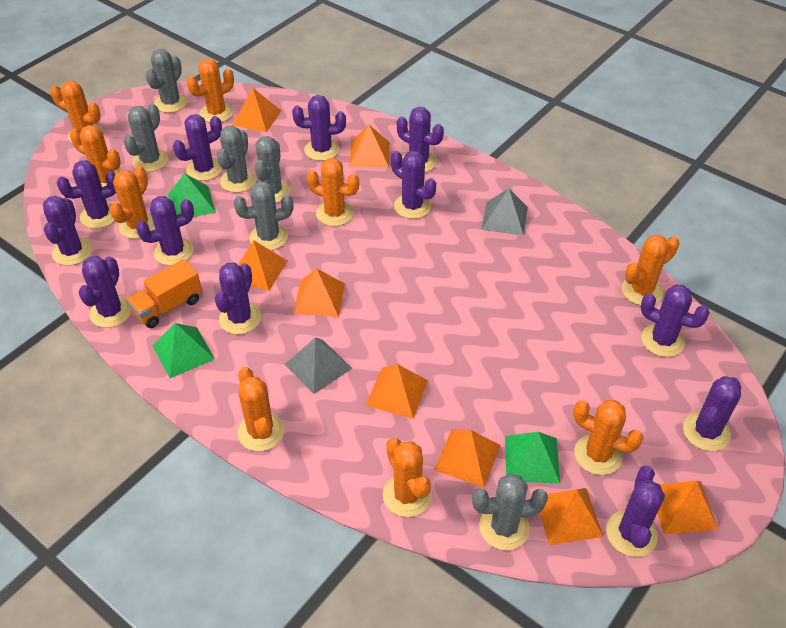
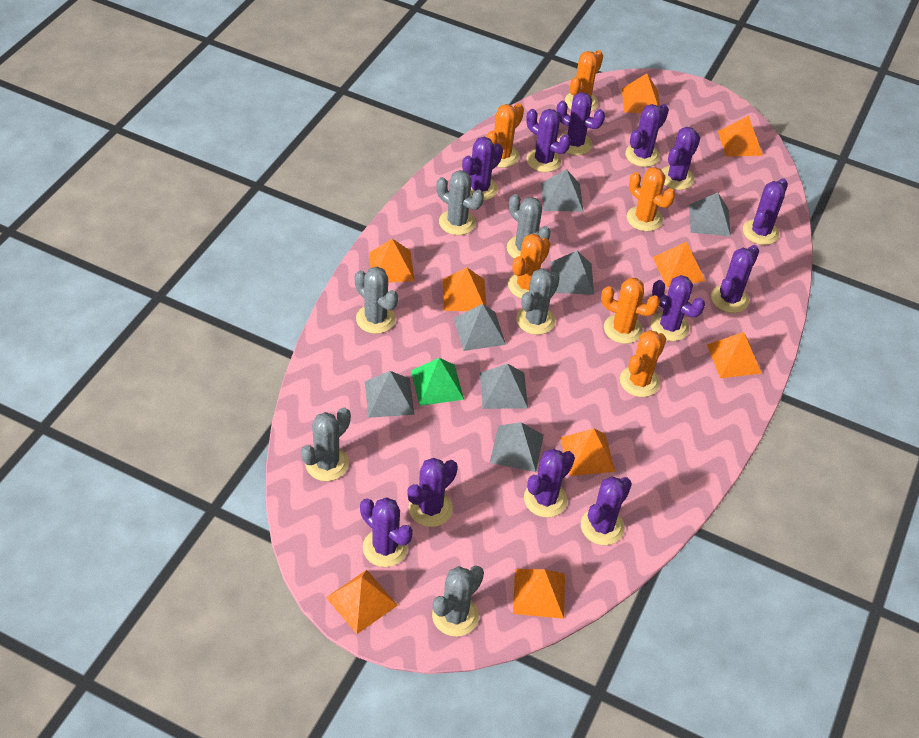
green pyramid: [153,323,215,378] [168,173,216,217] [505,432,560,484] = 3 -> [411,358,464,406] = 1
grey pyramid: [285,337,352,394] [481,188,528,236] = 2 -> [365,371,414,418] [454,304,506,351] [480,363,528,409] [490,422,544,472] [541,169,583,212] [550,251,594,295] [689,193,731,236] = 7
orange cactus: [50,81,103,143] [70,125,120,187] [110,166,155,239] [187,59,234,123] [237,367,284,451] [306,158,359,226] [383,437,432,517] [573,400,644,475] [622,235,679,305] = 9 -> [487,103,524,168] [508,234,550,299] [565,50,603,111] [601,278,660,344] [620,330,666,397] [627,167,675,231] = 6
orange pyramid: [232,88,281,132] [238,240,287,291] [293,269,345,317] [350,125,389,167] [366,364,428,419] [434,429,501,488] [540,488,603,545] [657,481,718,535] = 8 -> [326,570,398,634] [369,239,415,283] [443,267,486,311] [513,569,565,619] [560,428,615,476] [622,74,660,113] [653,242,705,287] [707,332,762,378] [718,115,763,157] = 9
orange truck: [127,259,202,328] = 1 -> none = 0

